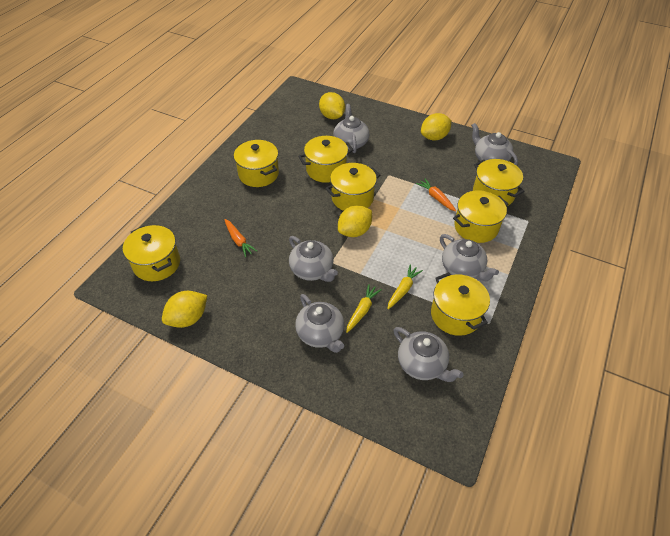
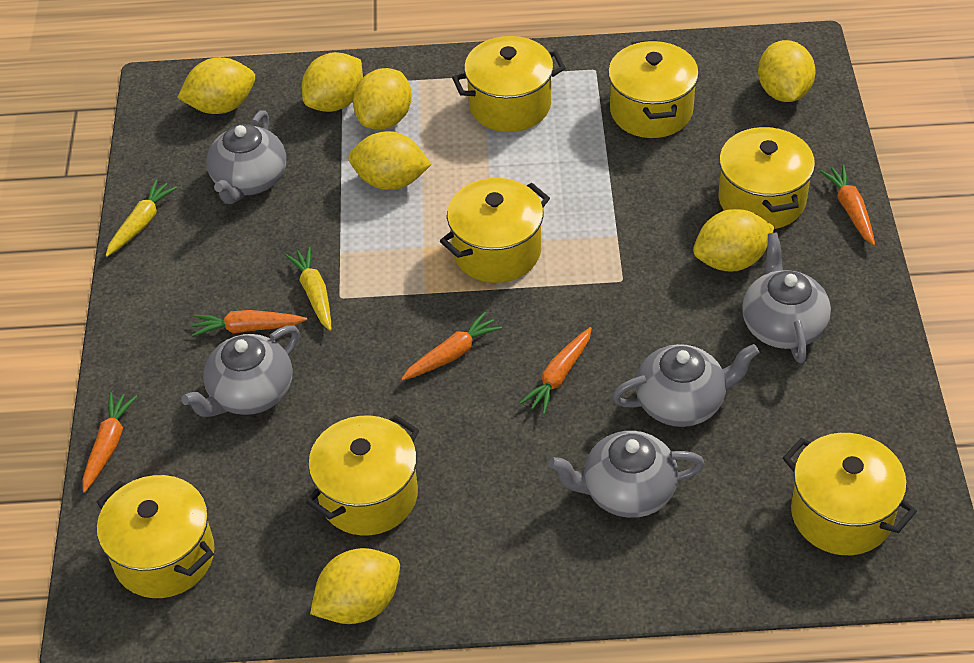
grey teapot: [289,236,338,282] [295,294,344,353] [333,104,369,153] [393,327,463,382] [440,234,499,281] [471,123,518,166] = 6 -> [181,325,299,417] [207,110,286,204] [548,431,705,518] [612,344,759,427] [742,233,831,363] = 5
orange carrot: [224,219,257,257] [416,179,456,212] = 2 -> [83,392,137,493] [192,310,307,336] [401,312,502,381] [520,327,592,415] [820,165,875,246] = 5
yellow lemon: [162,291,207,328] [319,92,345,119] [338,205,372,237] [421,113,452,140] = 4 -> [177,57,255,114] [302,52,363,112] [310,548,400,624] [348,131,432,190] [353,68,412,129] [693,209,775,272] [758,40,816,102] = 7

